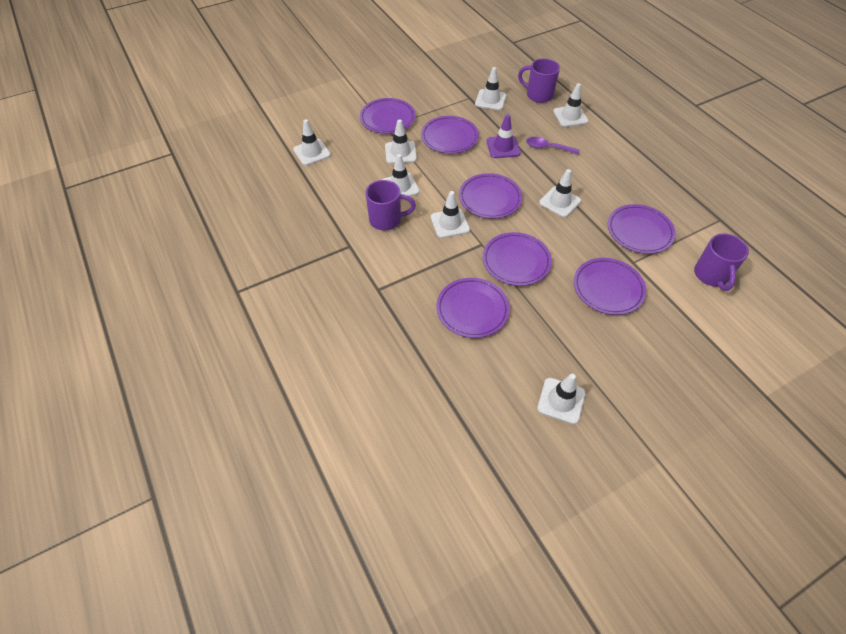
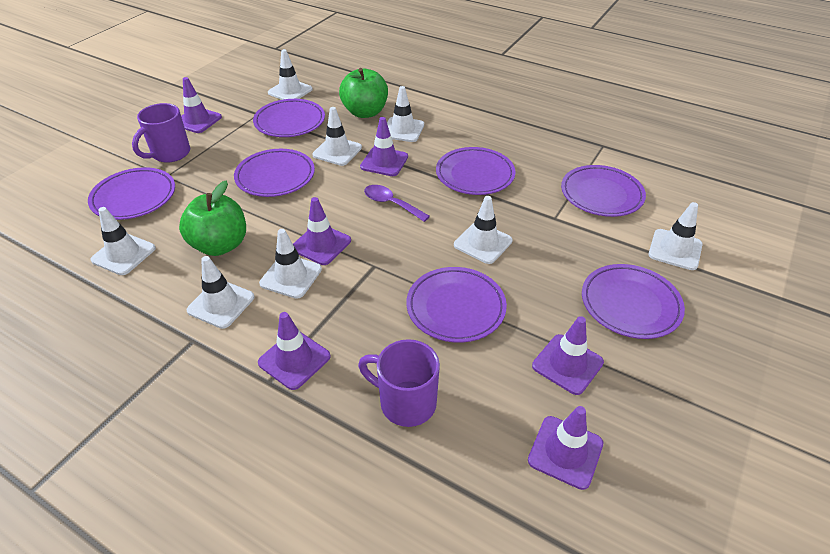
green apple: none = 0 -> [179,181,246,256] [339,68,388,118] = 2
purple mug: [365,180,416,230] [518,58,560,103] [694,233,749,291] = 3 -> [132,103,190,163] [358,339,440,427] = 2
purple traffic cone: [487,114,521,158] = 1 -> [181,77,222,133] [258,312,331,390] [293,197,351,265] [360,117,408,176] [528,406,603,490] [532,316,604,395] = 6

